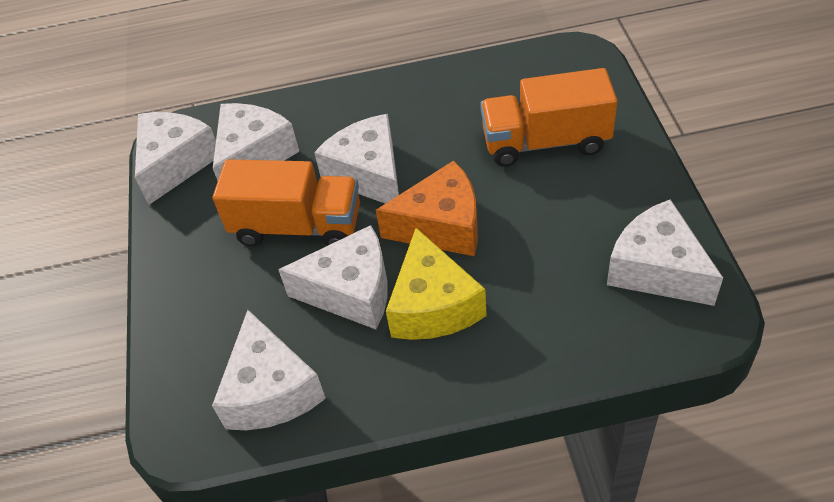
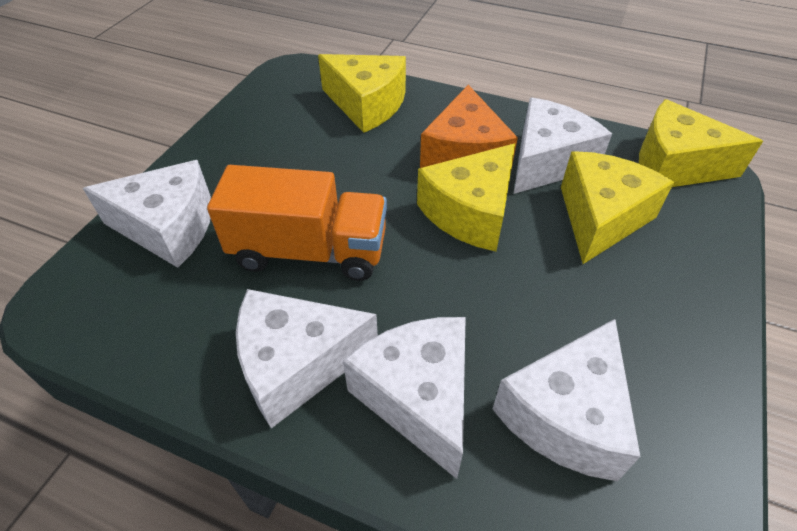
orange truck: [213,159,360,246] [480,68,618,167] = 2 -> [207,165,387,281] = 1
white cheese: [135,112,216,205] [212,310,326,430] [213,103,299,181] [278,225,388,329] [314,114,399,204] [607,199,723,306] = 6 -> [83,160,211,268] [236,289,378,428] [343,317,466,479] [492,319,640,481] [514,98,612,194] = 5
yellow cheese: [386,228,487,340] = 1 -> [318,54,406,133] [417,144,515,251] [561,151,674,264] [639,99,763,187] = 4

